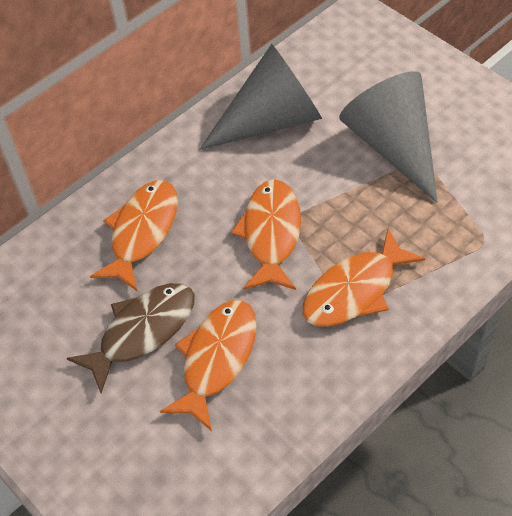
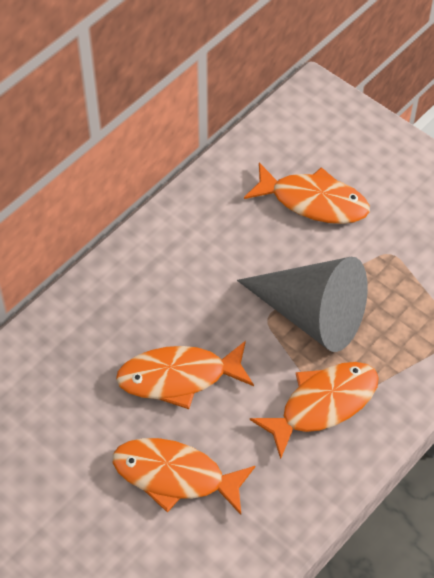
brown fish: [67,283,195,393] = 1 -> none = 0
grey cone: [200,44,322,150] [339,71,438,203] = 2 -> [237,257,368,352] = 1

